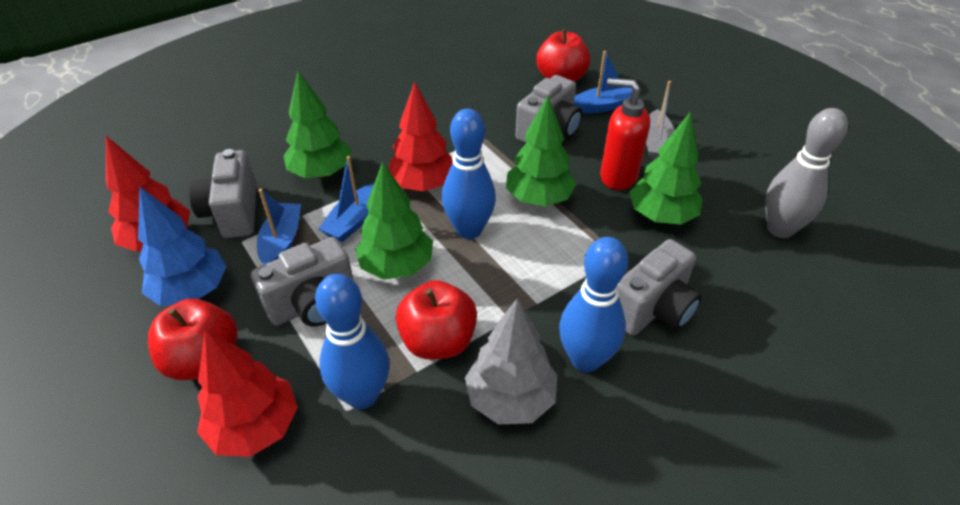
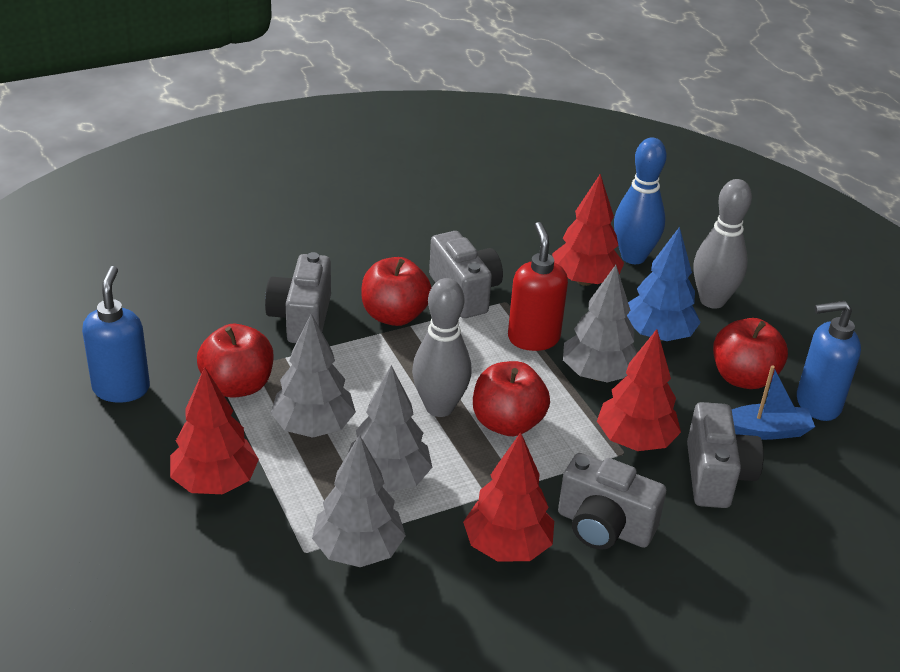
blue boat: [257,189,301,265] [318,156,374,242] [574,51,632,113] = 3 -> [732,365,815,440] = 1
blue bowling pin: [315,274,390,409] [442,109,496,239] [559,237,628,372] = 3 -> [614,138,666,264] = 1
blue soap dispenser: none = 0 -> [82,266,150,403] [797,301,861,421] = 2
green tree: [283,71,352,178] [355,161,433,279] [506,96,576,206] [629,111,703,225] = 4 -> none = 0
grey boat: [646,81,675,160] = 1 -> none = 0
grey bowling pin: [765,108,848,238] = 1 -> [412,278,472,417] [694,179,752,309] = 2
grey tree: [465,298,557,425] = 1 -> [271,314,356,438] [312,435,406,567] [348,365,432,492] [563,265,637,382] = 4
red apple: [148,299,237,380] [395,280,477,360] [536,29,590,82] = 3 -> [197,324,273,398] [361,257,431,326] [473,361,550,436] [713,318,788,389] = 4
red tree: [106,136,190,252] [197,329,298,457] [388,81,453,192] = 3 -> [170,367,259,494] [463,432,554,562] [552,174,624,286] [597,329,681,451] = 4

